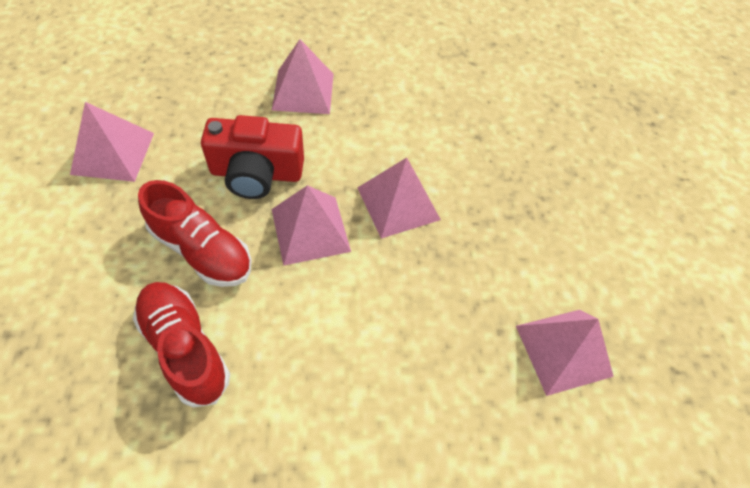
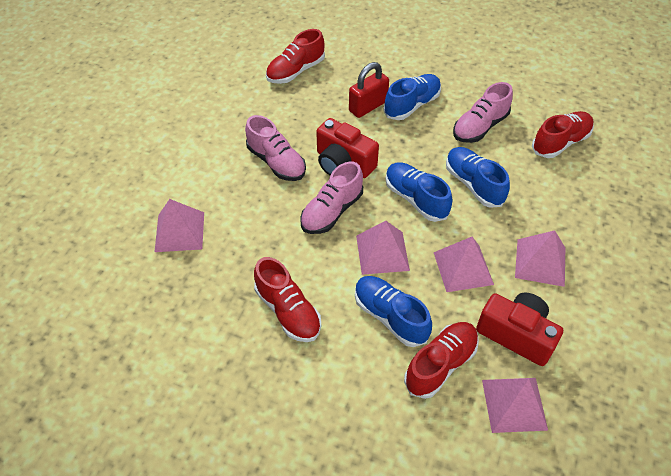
blue shoe: none = 0 -> [355,276,432,347] [383,74,441,120] [385,163,452,222] [446,147,510,208] = 4
pink shoe: none = 0 -> [245,115,306,181] [300,162,363,234] [453,82,513,143] = 3
red camera: [201,115,304,199] = 1 -> [316,118,379,178] [476,292,563,366] = 2
red padlock: none = 0 -> [349,62,389,118] = 1
red shoe: [133,282,230,407] [138,180,252,287] = 2 -> [254,257,321,342] [266,29,325,84] [404,322,479,399] [532,111,594,158] = 4

